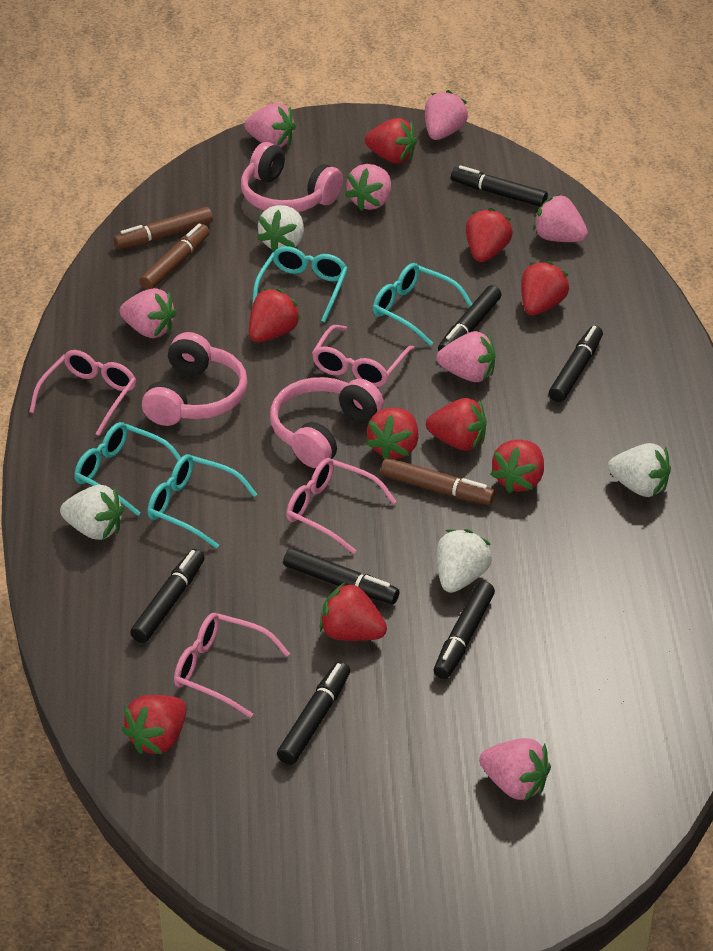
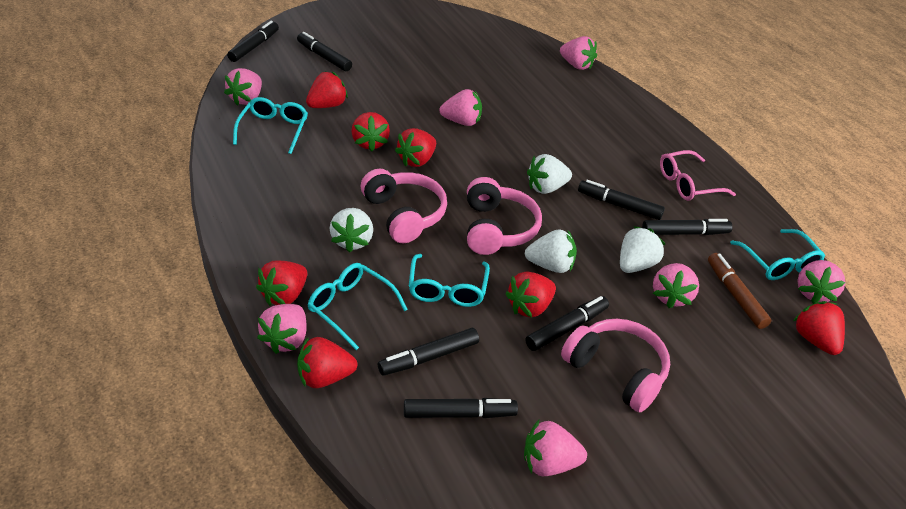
brown marker: [114,207,213,249] [139,223,210,290] [381,457,495,505] = 3 -> [708,253,771,329] = 1
pink glasses: [29,350,136,436] [174,613,290,718] [286,458,397,554] [312,325,415,387] = 4 -> [660,150,736,201] = 1
red strawberry: [122,695,186,754] [249,289,301,342] [320,582,387,641] [365,118,417,164] [366,408,419,459] [426,398,487,451] [466,208,513,262] [490,439,544,493] [521,261,569,315] = 9 -> [256,260,307,306] [297,337,357,388] [306,72,348,108] [352,112,390,152] [395,128,436,167] [505,272,556,318] [793,301,845,355] = 7

